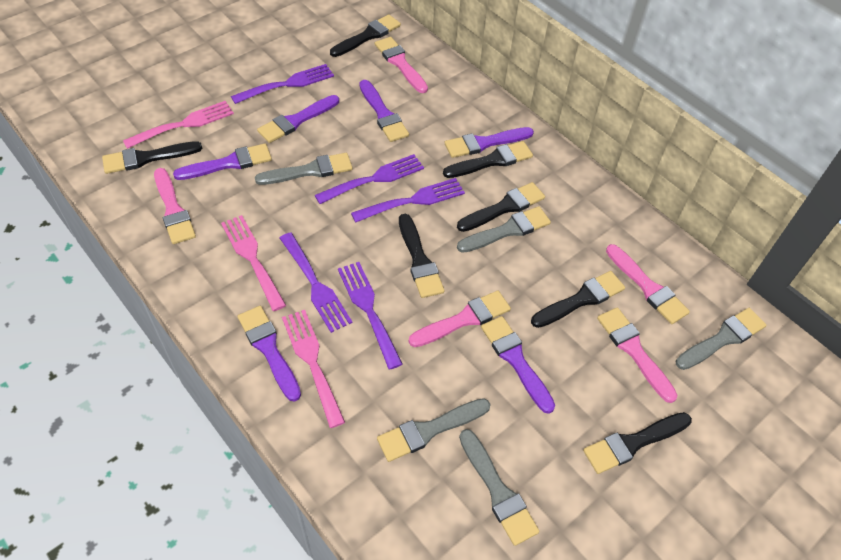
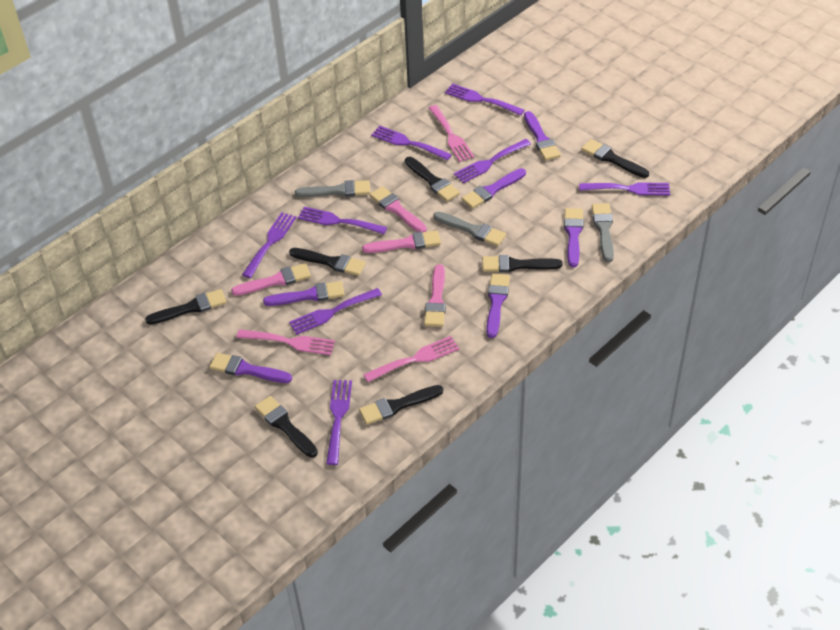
grey brush: [255,153,353,185] [377,398,491,462] [457,206,551,253] [459,429,540,546] [676,308,767,370] = 5 -> [295,180,370,197] [433,212,506,246] [592,203,614,262] = 3
pink brush: [154,168,196,244] [375,37,428,93] [409,291,511,347] [597,307,677,403] [606,244,690,324] = 5 -> [231,263,311,296] [362,230,441,253] [370,186,427,233] [424,264,446,327] = 4
purple fork: [231,64,334,104] [280,232,352,333] [315,154,424,204] [338,262,403,370] [351,178,465,223] = 5 -> [242,212,297,278] [289,288,382,335] [298,207,387,234] [326,380,352,465] [371,125,452,161] [445,83,525,116] [454,139,531,183] [579,182,670,196] = 8

